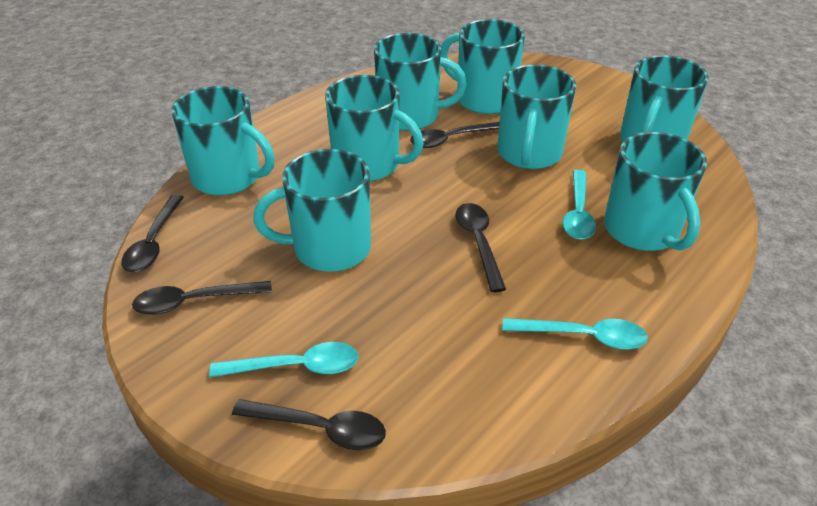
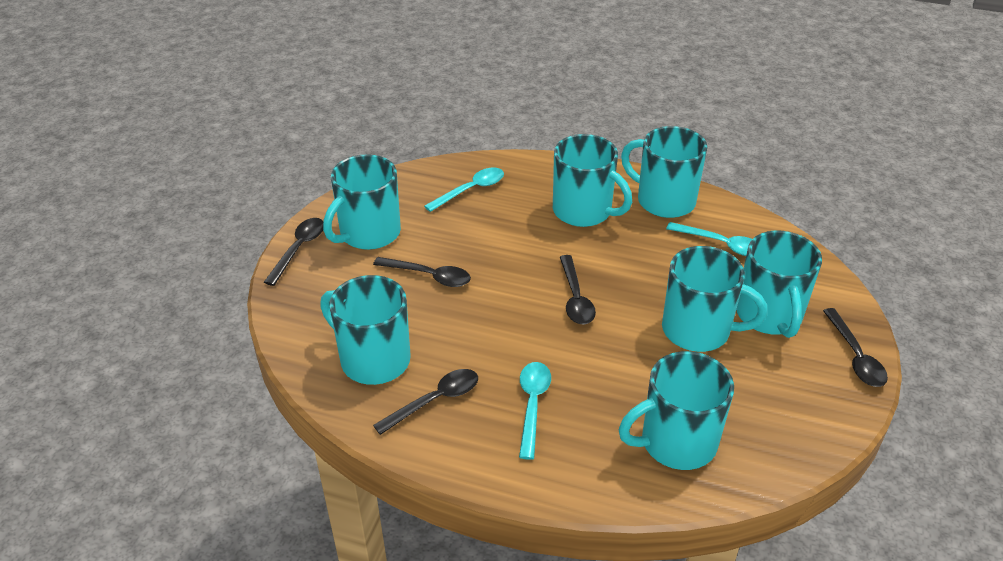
turquoise mug: [171,86,275,196] [253,149,371,272] [325,75,424,181] [374,33,467,131] [441,19,525,114] [497,64,576,169] [604,132,707,251] [620,55,709,142] = 8 -> [320,275,411,385] [323,154,401,250] [553,134,632,227] [619,351,734,470] [621,126,707,218] [662,246,767,352] [736,231,822,338] = 7

